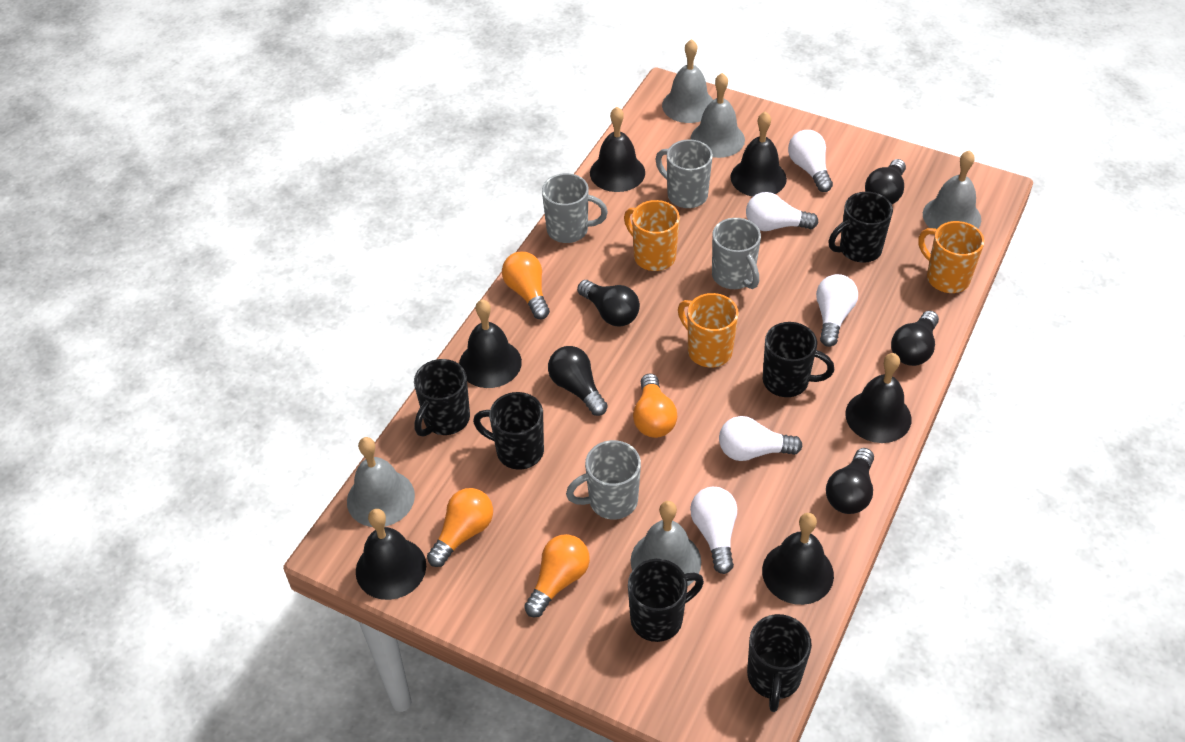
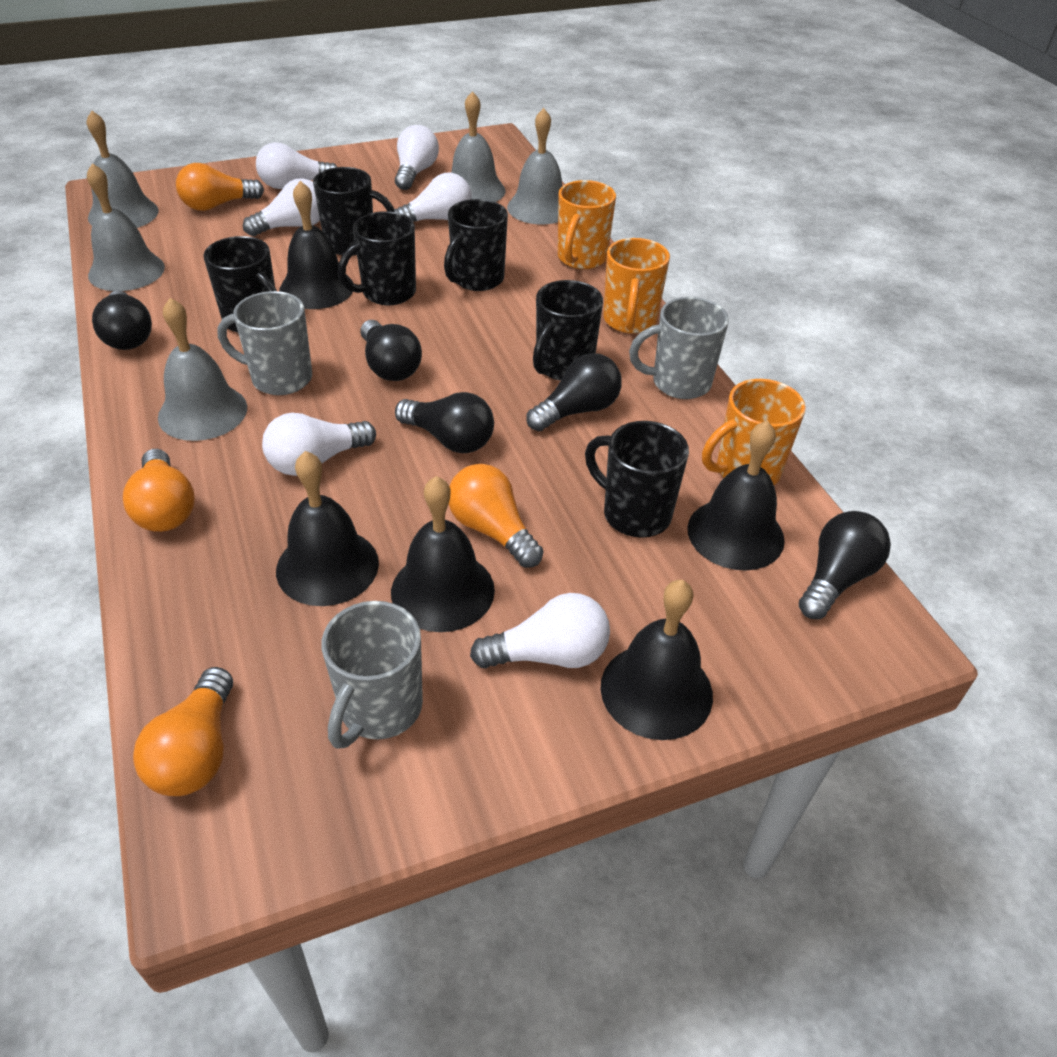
black bell: [356,509,426,600] [459,300,522,388] [590,107,645,192] [730,111,787,197] [762,513,834,605] [845,353,911,443] = 6 -> [276,451,379,606] [279,181,353,309] [391,476,495,632] [600,580,713,740] [687,421,785,571] = 5
grey mug: [542,173,608,243] [566,440,641,520] [656,139,713,208] [712,218,761,289] = 4 -> [217,291,312,395] [321,601,423,749] [629,297,729,399] = 3
white light bulb: [690,487,737,574] [719,416,802,461] [746,192,818,231] [788,130,833,192] [816,274,858,347] = 5 -> [243,178,320,236] [256,142,337,189] [262,413,376,476] [394,173,472,222] [395,125,439,190] [470,593,610,668] = 6

